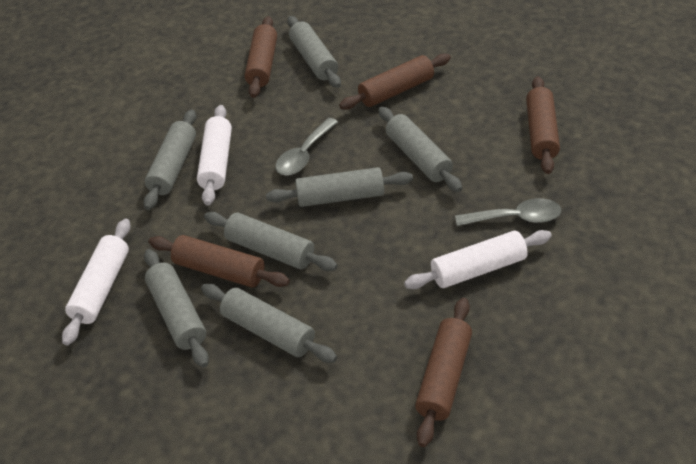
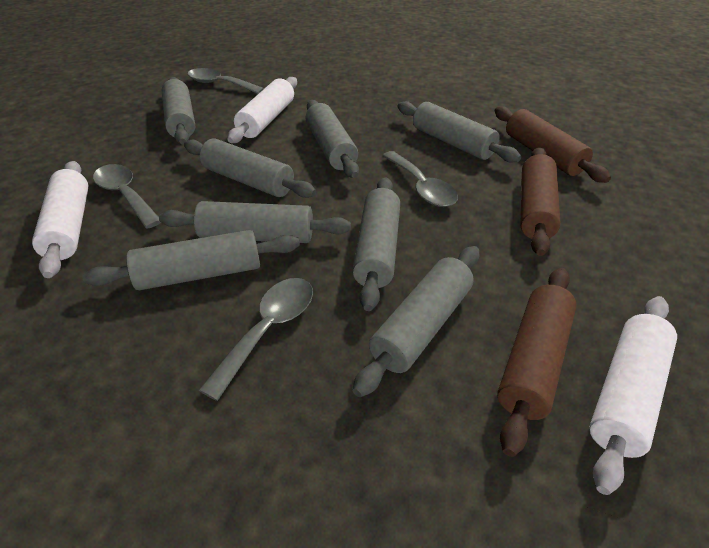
brown rolling pin: [149,235,290,288] [245,16,277,98] [339,53,451,110] [415,298,472,447] [526,76,560,174] = 5 -> [495,106,611,183] [498,268,577,457] [520,147,561,256] = 3
grey rolling pin: [143,110,196,210] [144,249,209,368] [201,284,337,363] [204,212,338,271] [266,167,413,207] [287,16,341,88] [378,107,462,192] = 7 -> [83,230,300,290] [159,201,351,243] [162,77,195,144] [184,138,316,198] [305,100,359,178] [352,177,400,311] [353,246,479,397] [397,101,521,163] = 8
grey spoon: [275,118,338,176] [455,198,561,226] = 2 -> [93,164,161,229] [187,68,264,94] [199,278,313,401] [382,151,458,207] = 4

